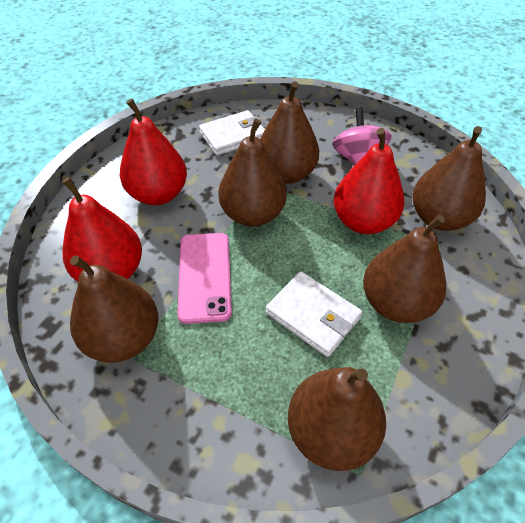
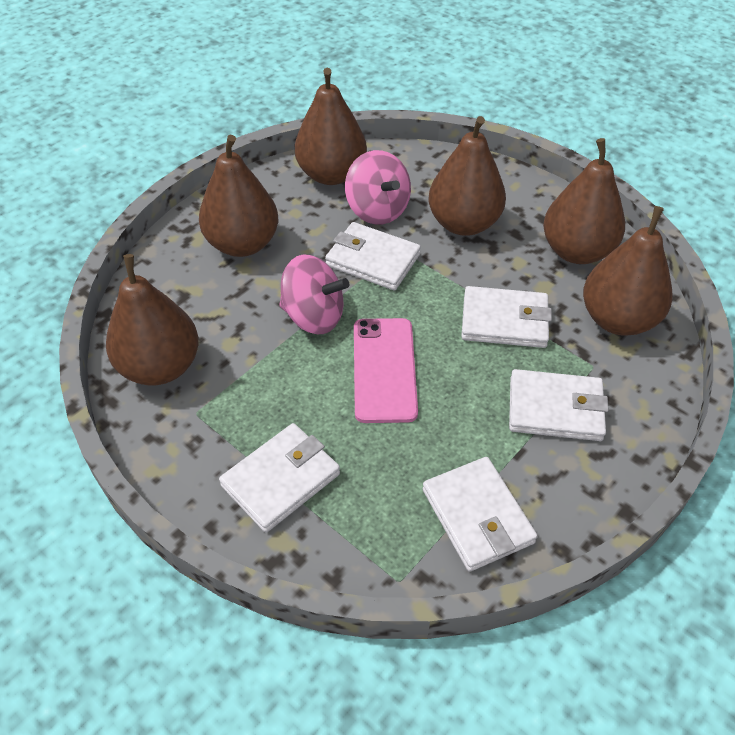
pink spinning top: [332,107,392,166] = 1 -> [279,255,349,334] [345,150,411,224] = 2
red pear: [62,177,142,282] [120,99,187,205] [334,128,404,234] = 3 -> none = 0
white wallet: [199,110,265,156] [266,272,363,357] = 2 -> [219,423,340,533] [325,222,421,290] [423,457,538,572] [461,286,552,348] [509,369,609,441] = 5

